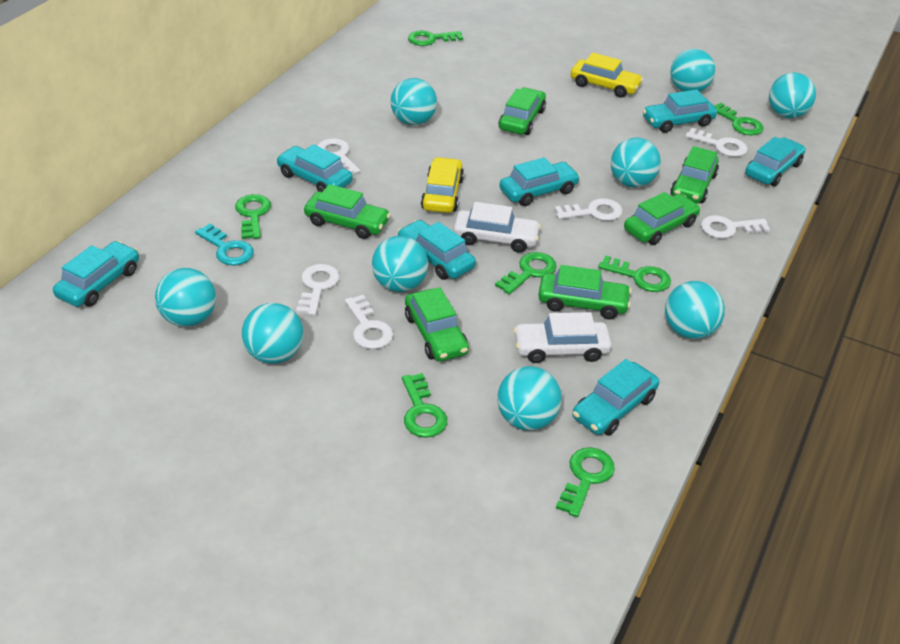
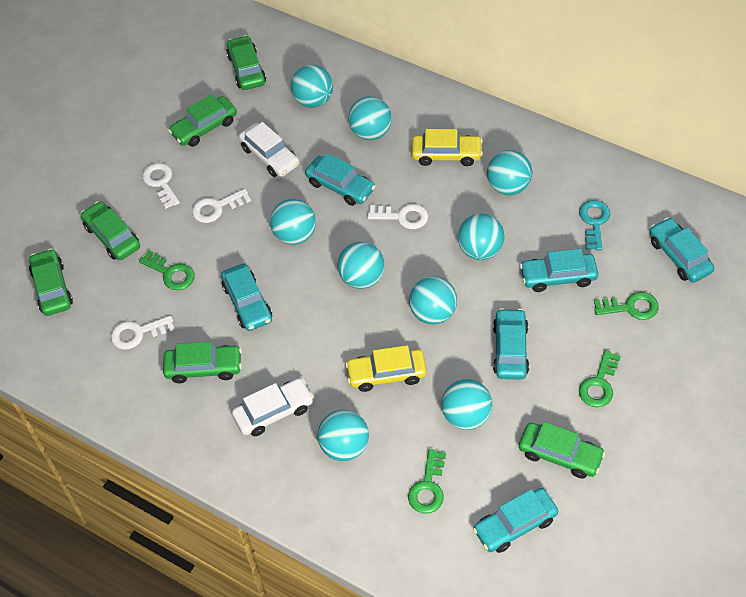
green key: [235,194,271,239] [402,373,447,438] [408,30,463,46] [495,252,557,294] [556,447,615,517] [598,255,671,292] [713,103,764,135] = 7 -> [139,250,195,290] [408,449,446,514] [579,350,621,407] [594,292,659,320] = 4
turquoise car: [53,241,139,307] [276,144,353,192] [398,220,476,280] [500,157,580,206] [572,359,659,436] [643,89,717,133] [745,137,806,186] = 7 -> [221,264,272,331] [305,153,376,206] [473,488,558,553] [493,308,529,379] [520,249,598,292] [649,217,714,283] = 6
white key: [296,264,340,316] [318,138,360,174] [345,295,393,349] [554,198,623,221] [685,128,748,157] [701,215,770,239] = 6 -> [111,316,175,350] [142,163,180,209] [192,189,251,223] [367,204,428,229] = 4

